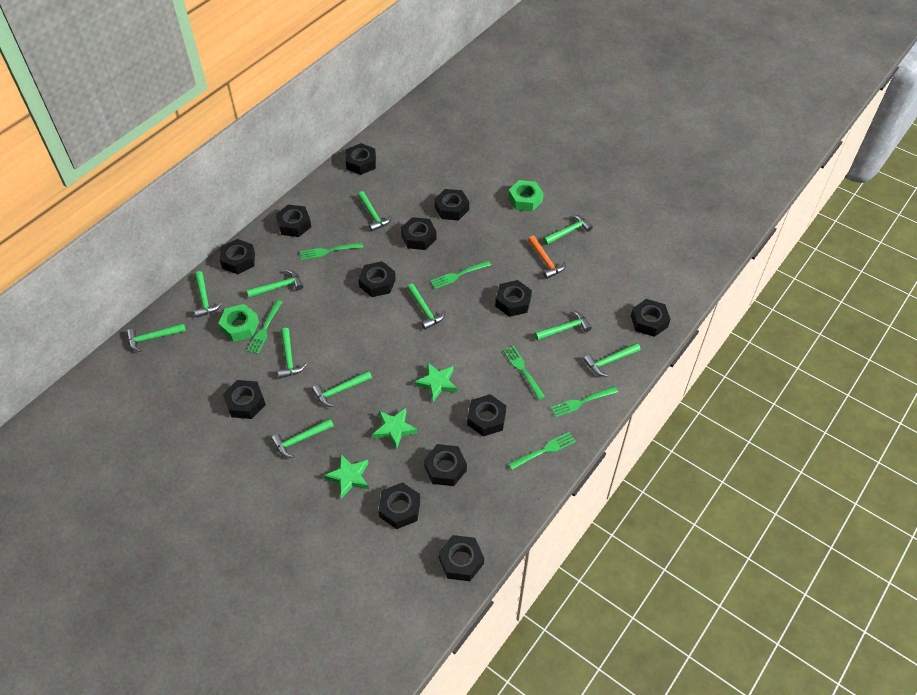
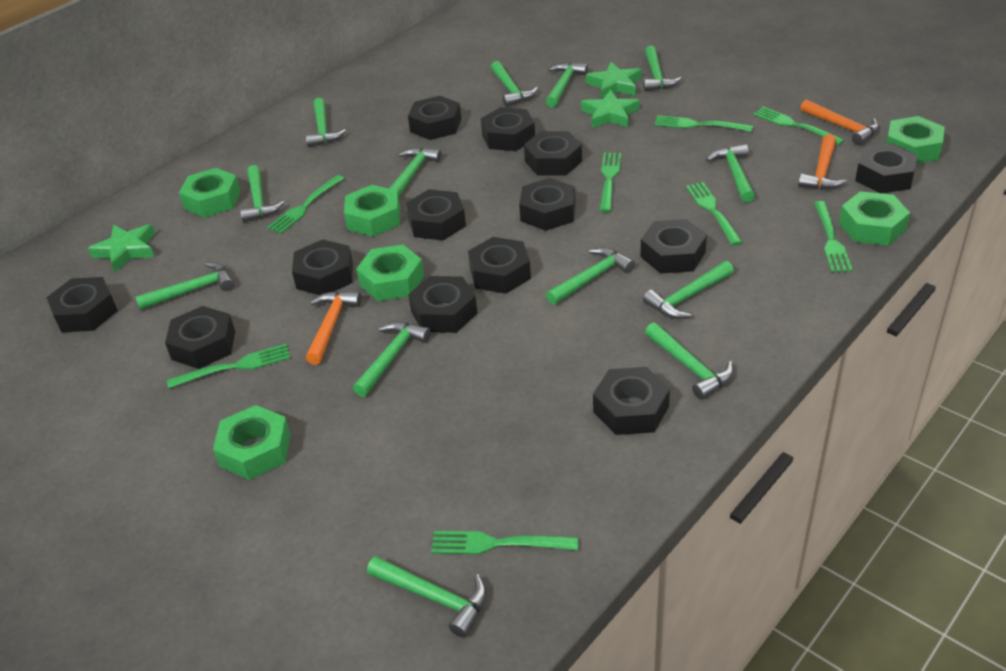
green fork: [247,300,282,354] [300,243,363,260] [430,260,491,289] [503,346,545,400] [508,432,576,470] [551,386,618,417] = 6 -> [167,344,290,389] [267,175,345,234] [431,531,579,555] [599,152,621,212] [654,115,753,132] [686,182,742,245] [753,107,845,145] [814,201,853,273] = 8
green hammer: [126,323,186,352] [194,271,222,318] [247,269,303,298] [271,418,334,458] [278,328,307,378] [312,371,372,407] [357,191,392,232] [407,284,446,330] [534,310,592,341] [543,215,593,245] [584,343,641,377] = 11 -> [136,262,234,310] [240,165,284,222] [306,98,346,147] [353,322,431,397] [367,556,487,637] [389,147,442,197] [491,61,538,106] [545,62,588,107] [546,247,635,305] [643,46,682,91] [643,261,734,319] [645,322,734,399] [706,144,755,203] = 13
green nut: [218,304,259,342] [508,180,543,212] = 2 -> [179,168,241,218] [213,405,291,480] [344,185,400,237] [356,244,424,301] [839,191,910,246] [886,116,945,164] = 6
orange hammer: [528,236,566,279] = 1 -> [306,291,361,365] [798,134,847,190] [800,99,879,145] = 3

